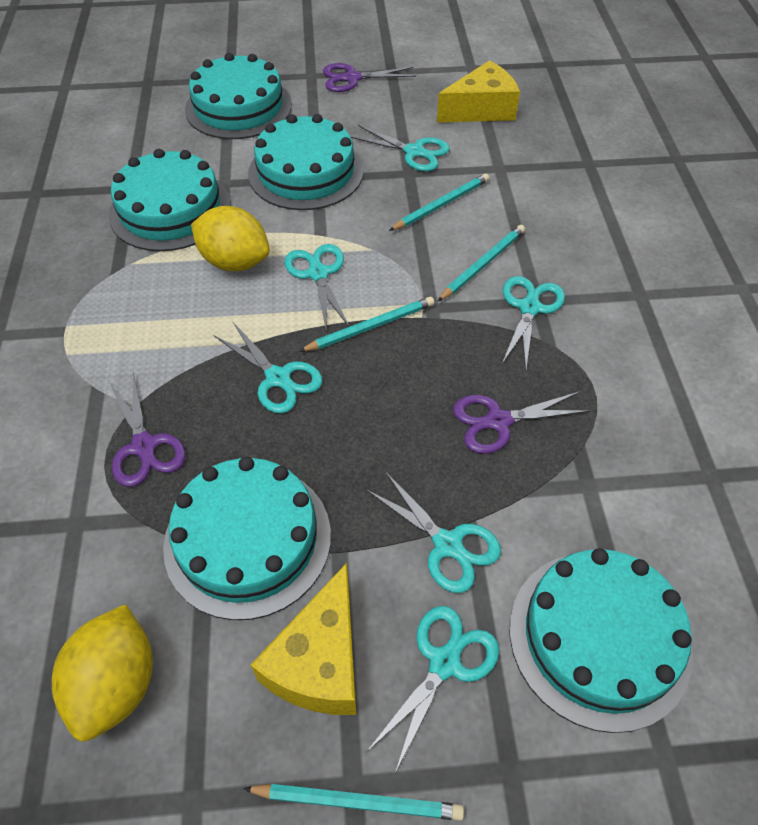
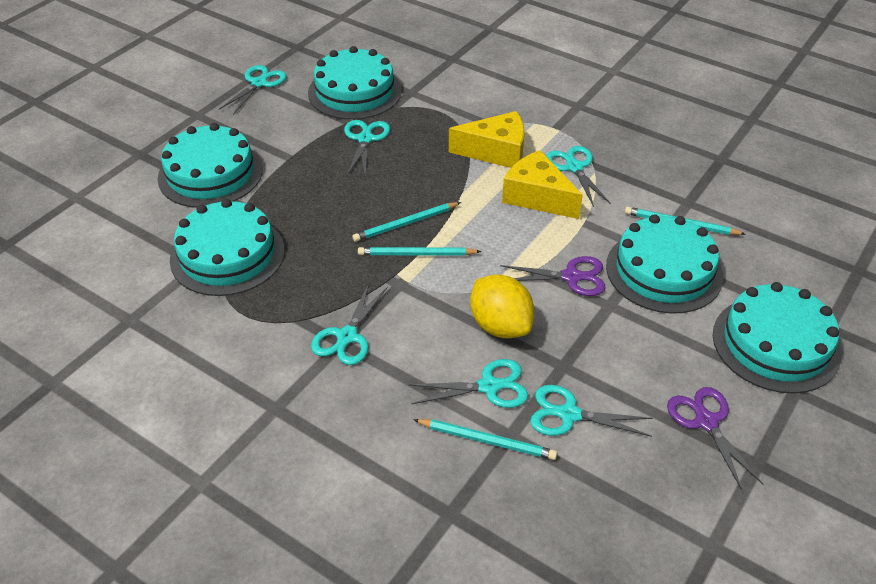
purple scissors: [109,373,186,487] [323,63,416,92] [453,391,590,454] = 3 -> [500,256,605,296] [667,387,764,491] = 2
yellow lemon: [52,604,153,741] [191,206,270,271] = 2 -> [470,275,534,338] = 1

